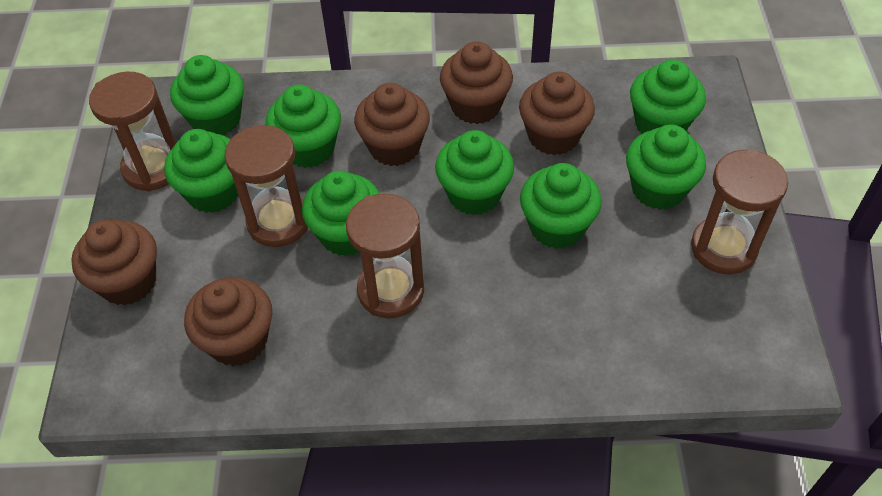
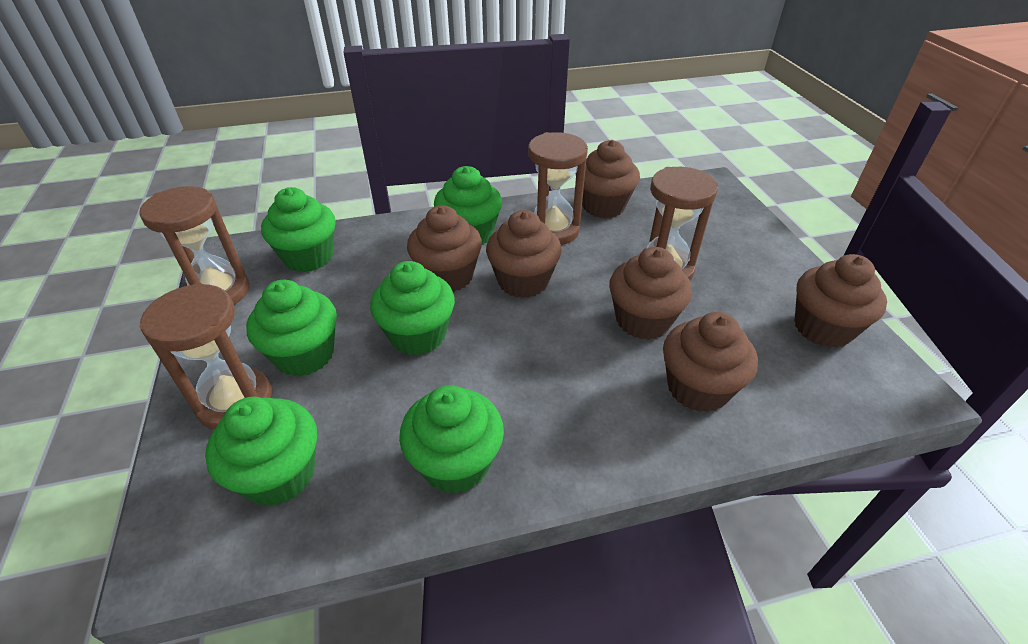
brown cupcake: [71,220,157,306] [184,277,272,366] [354,83,430,166] [440,41,513,124] [519,71,595,155] = 5 -> [407,205,482,292] [486,210,562,298] [582,140,640,218] [609,247,692,340] [663,312,758,413] [795,254,887,348] = 6
green cupcake: [164,129,238,213] [170,55,244,135] [266,85,341,168] [302,171,380,256] [435,130,514,215] [520,163,602,249] [626,124,706,210] [630,59,706,134] = 8 -> [205,397,317,507] [246,280,337,376] [261,187,336,272] [370,261,455,356] [399,385,504,494] [434,166,502,245] = 6

